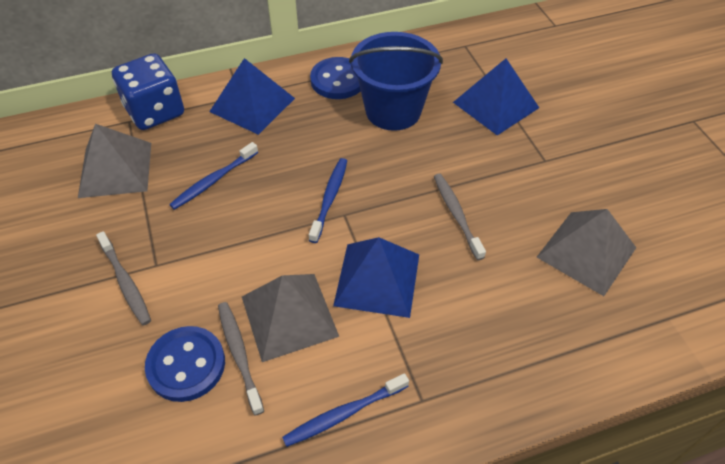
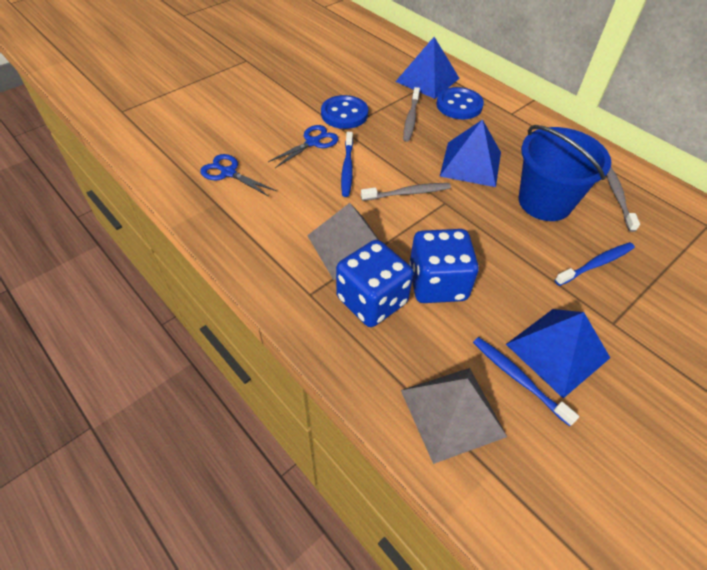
blue dice: [112,53,184,130] = 1 -> [336,240,414,327] [409,229,479,303] = 2
blue scissors: none = 0 -> [200,154,276,197] [268,125,339,168] = 2
grey pyramid: [78,124,151,198] [242,274,339,362] [537,209,636,296] = 3 -> [307,203,379,280] [401,368,507,464] = 2

